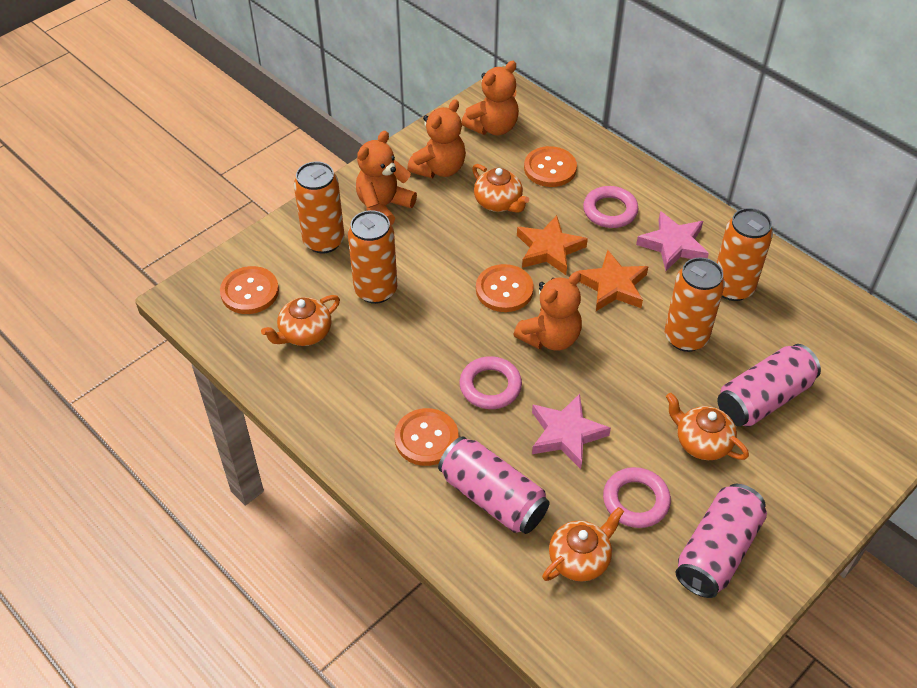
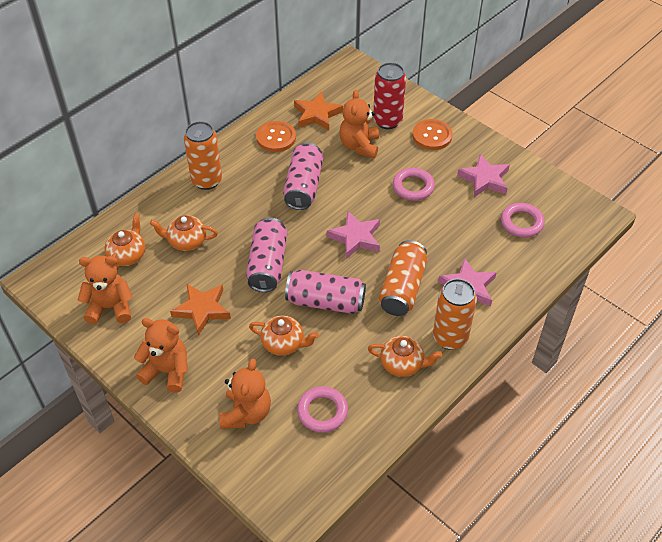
orange button: [220,266,279,314] [395,408,458,466] [476,264,534,312] [524,146,577,187] = 4 -> [256,121,296,152] [412,119,452,150] = 2
orange can: [294,161,344,253] [348,210,398,304] [665,257,725,352] [717,208,773,301] = 4 -> [184,121,222,190] [379,240,427,316] [433,279,477,350] = 3
pink star: [532,394,611,469] [636,211,709,271] = 2 -> [327,211,380,259] [438,258,497,306] [457,154,510,197] = 3
red can: none = 0 -> [373,62,406,129] = 1

